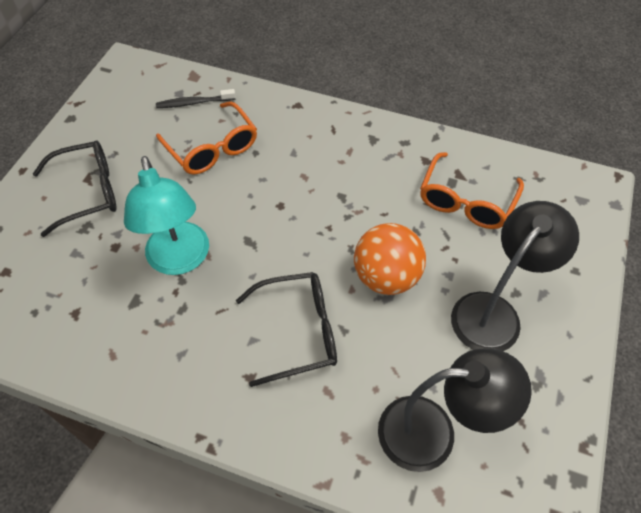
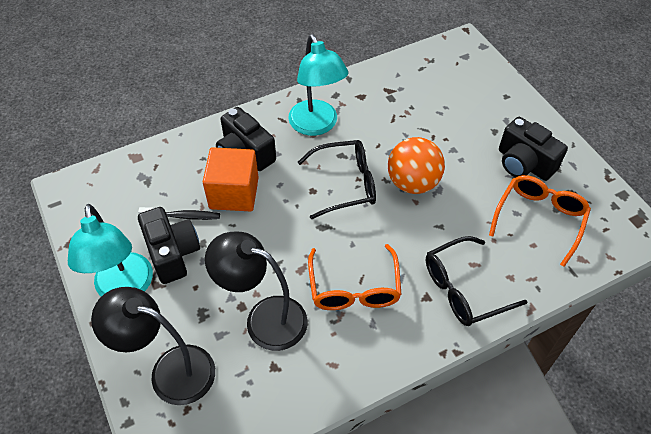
black camera: none = 0 -> [138,207,200,284] [216,107,276,171] [499,117,568,181] = 3
orange cube: none = 0 -> [203,147,259,211] = 1
turquoise lamp: [124,156,209,275] = 1 -> [68,204,153,297] [289,34,348,136] = 2

